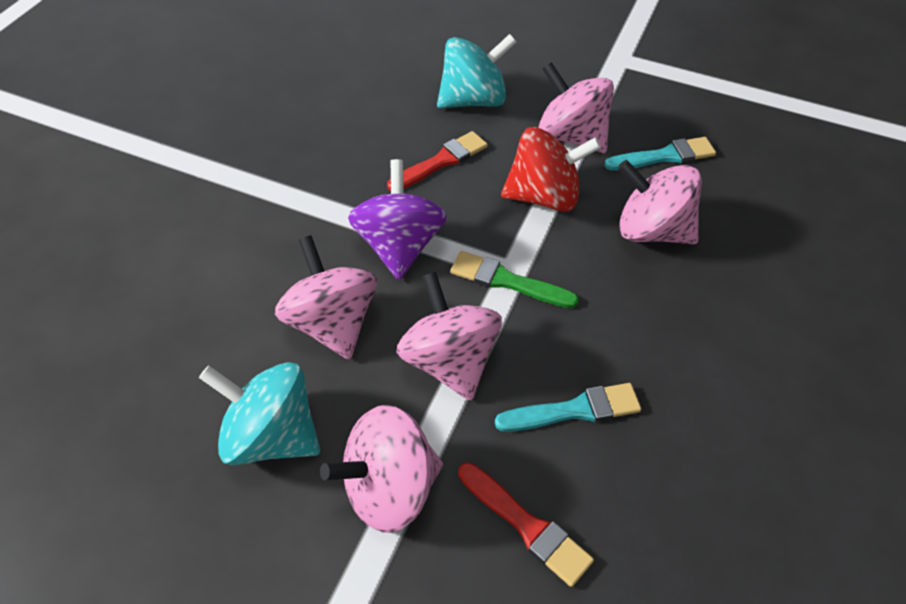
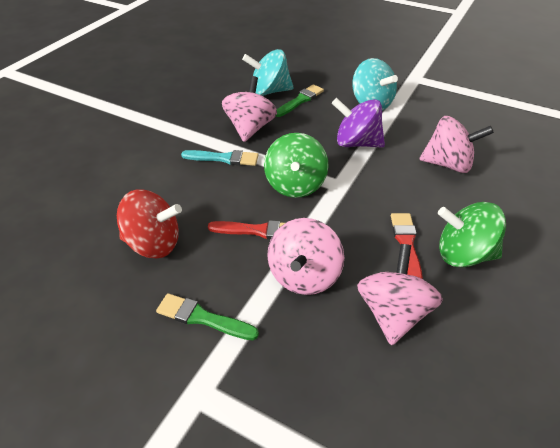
green brush: [450,251,579,308] = 1 -> [156,293,259,340] [276,84,324,117] = 2
green spinning top: none = 0 -> [264,133,328,198] [438,202,506,268] = 2
pink spinning top: [275,235,377,360] [320,405,443,533] [396,272,502,401] [538,62,614,153] [618,160,702,244] = 5 -> [222,76,277,142] [267,218,344,295] [357,244,443,346] [419,116,494,173] = 4
turquoise brush: [495,383,641,432] [604,137,716,171] = 2 -> [181,150,258,166] = 1

